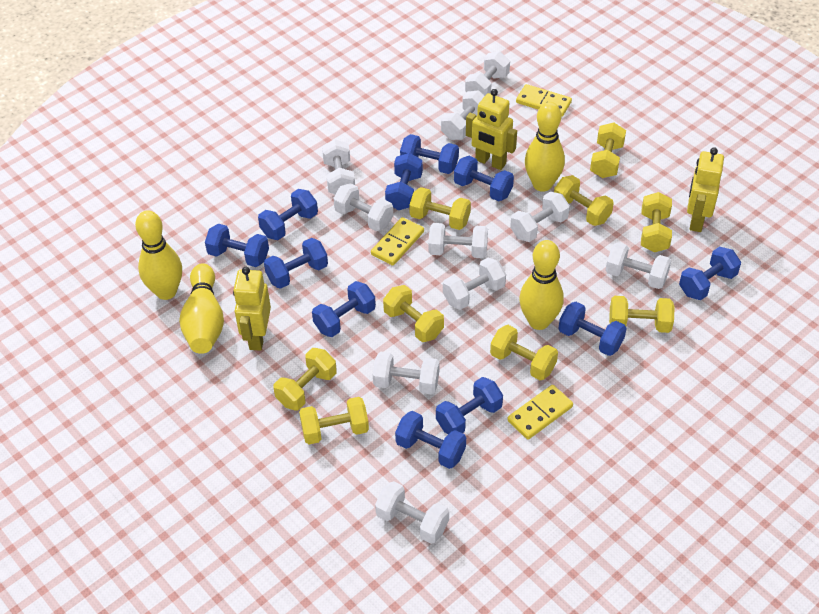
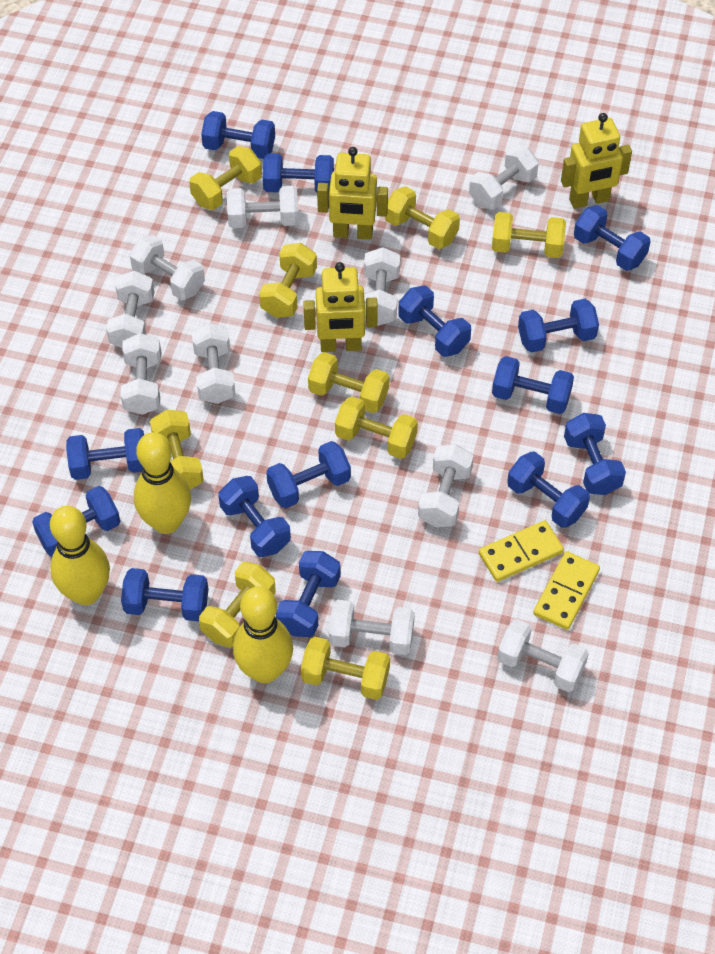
blue dumbbell: [205,224,269,267] [258,189,318,240] [264,238,328,289] [312,281,376,337] [385,153,423,210] [395,411,466,469] [400,134,459,174] [436,377,503,434] [454,156,514,201] [558,302,627,356] [679,247,741,300] = 11 -> [32,486,120,557] [66,428,144,480] [121,568,208,622] [201,111,275,159] [218,476,291,557] [263,153,334,193] [266,441,351,508] [276,551,341,637] [398,285,471,357] [492,356,574,414] [507,451,590,528] [518,299,599,353] [564,413,626,495] [574,205,651,271] = 14
yellow bowling pin: [135,210,182,300] [179,263,224,354] [519,240,564,330] [525,102,565,192] = 4 -> [50,506,110,605] [134,432,191,534] [233,586,293,683] = 3
yellow domino: [371,217,424,266] [507,385,573,440] [516,84,572,117] = 3 -> [479,520,564,582] [533,551,600,630] = 2

